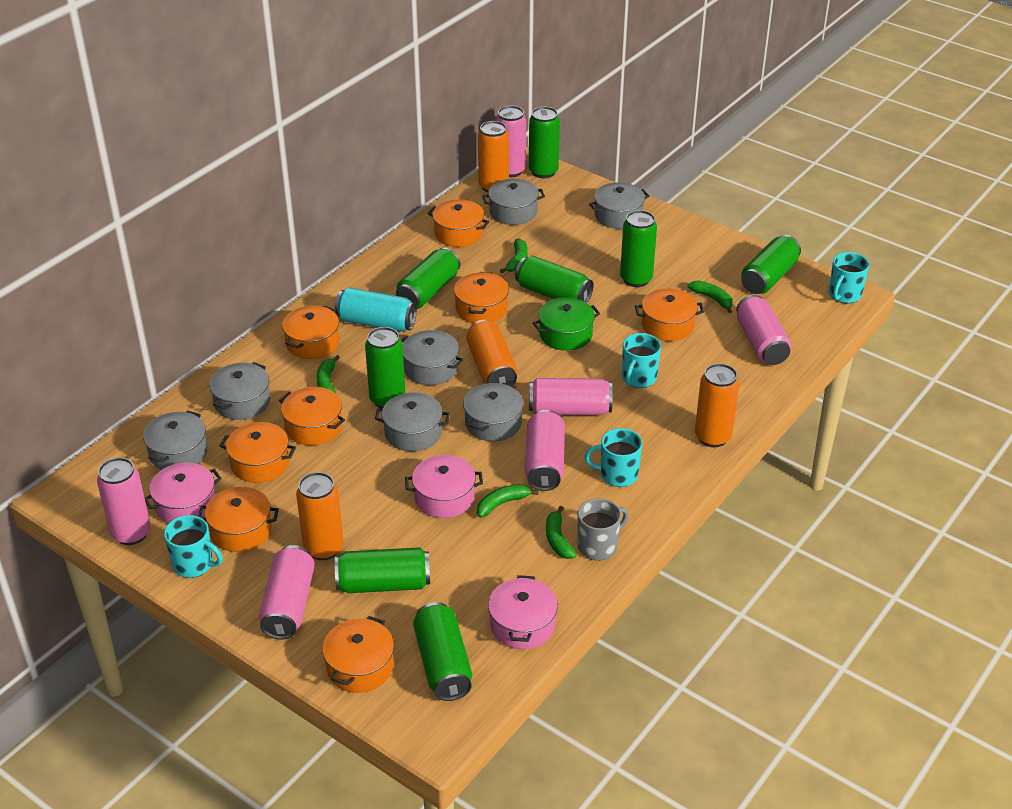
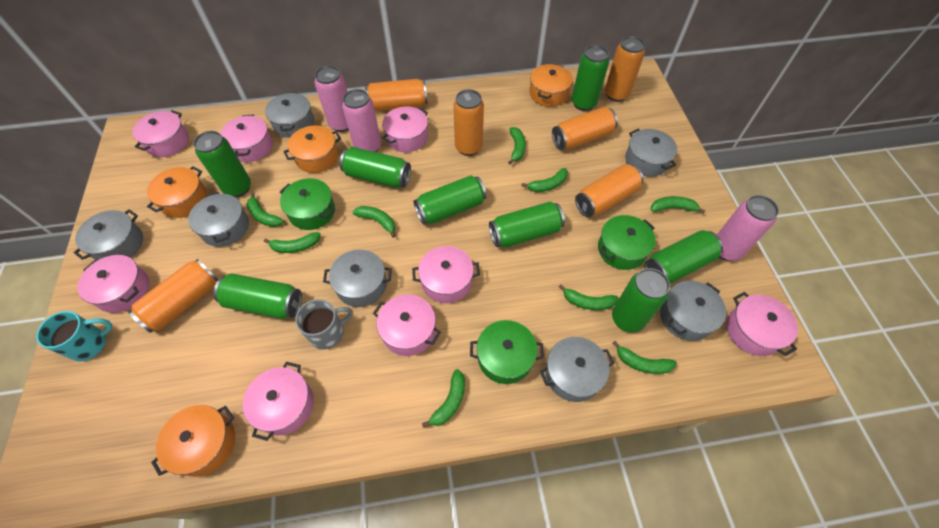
green banana: [316,355,340,393] [477,484,538,518] [500,238,528,273] [546,506,576,559] [688,280,733,313] = 5 -> [247,192,284,227] [264,232,321,253] [353,206,395,238] [422,369,465,428] [508,127,526,164] [522,168,568,192] [559,284,618,310] [612,341,677,374] [651,196,705,214] = 9
green pot: [533,297,600,351] = 1 -> [280,178,335,230] [470,320,544,384] [598,215,656,270] = 3
orange can: [296,472,344,560] [466,320,517,385] [478,121,509,192] [695,363,739,447] = 4 -> [129,259,219,333] [365,79,428,111] [453,89,484,156] [552,107,618,150] [575,164,644,217] [605,36,645,102] = 6
orange pot: [198,487,279,552] [219,422,296,483] [279,387,345,445] [282,306,339,359] [322,616,394,693] [428,199,489,247] [454,272,509,323] [635,288,704,341] = 8 -> [147,166,207,218] [151,405,235,477] [283,126,341,173] [529,64,573,107] = 4
pink can: [97,457,151,545] [259,545,315,640] [496,106,526,177] [525,410,565,491] [529,378,613,415] [736,295,792,365] = 6 -> [314,66,349,132] [342,89,381,152] [717,195,779,261] = 3
pink pot: [145,463,222,524] [405,455,483,518] [488,575,558,649] = 3 -> [77,255,149,313] [132,110,189,157] [220,114,273,162] [243,362,314,441] [373,295,441,356] [382,107,428,152] [412,246,480,303] [727,292,798,356] = 8
turquoise can: [335,287,417,332] = 1 -> none = 0
turquoise mug: [164,515,223,578] [585,428,642,487] [622,333,661,388] [829,252,869,303] = 4 -> [36,311,112,362] = 1

